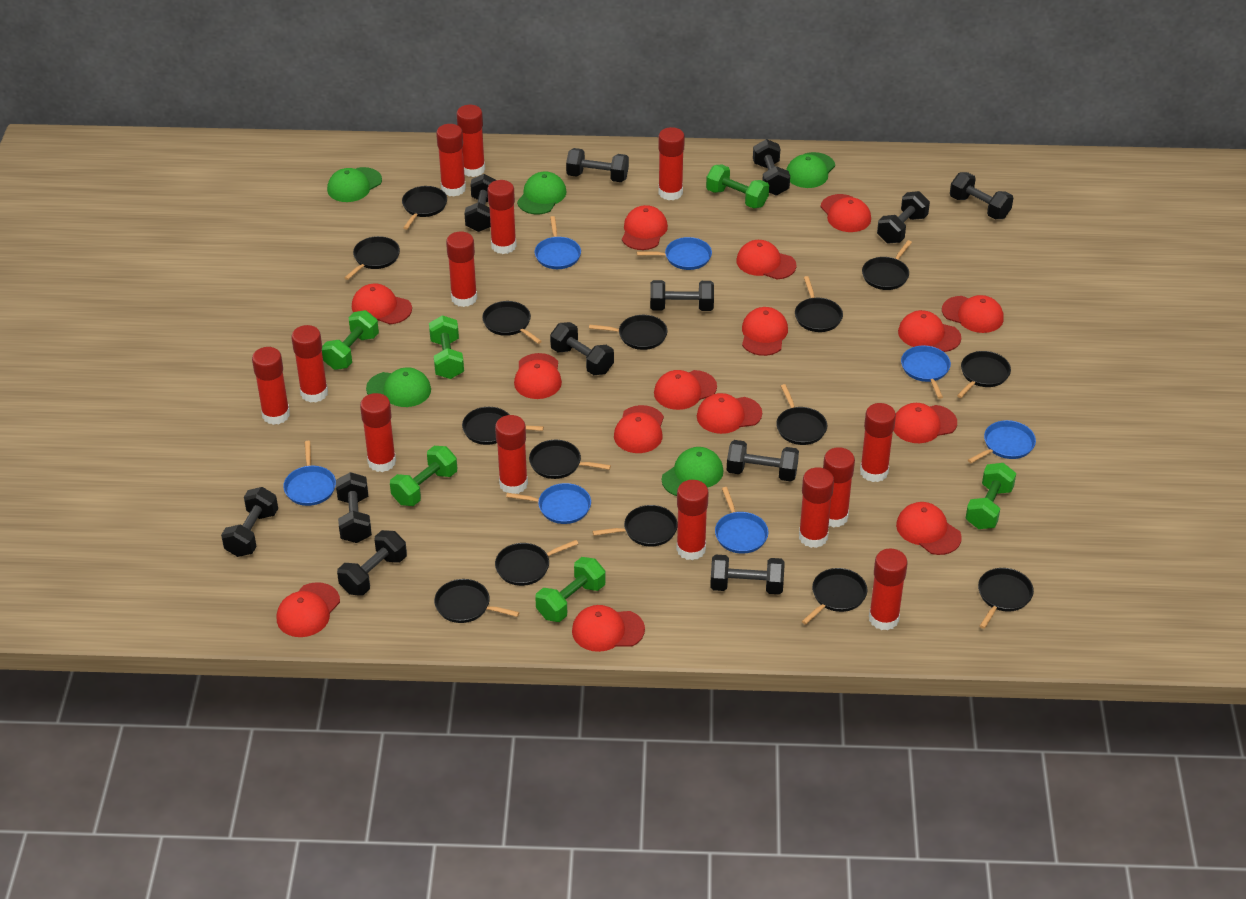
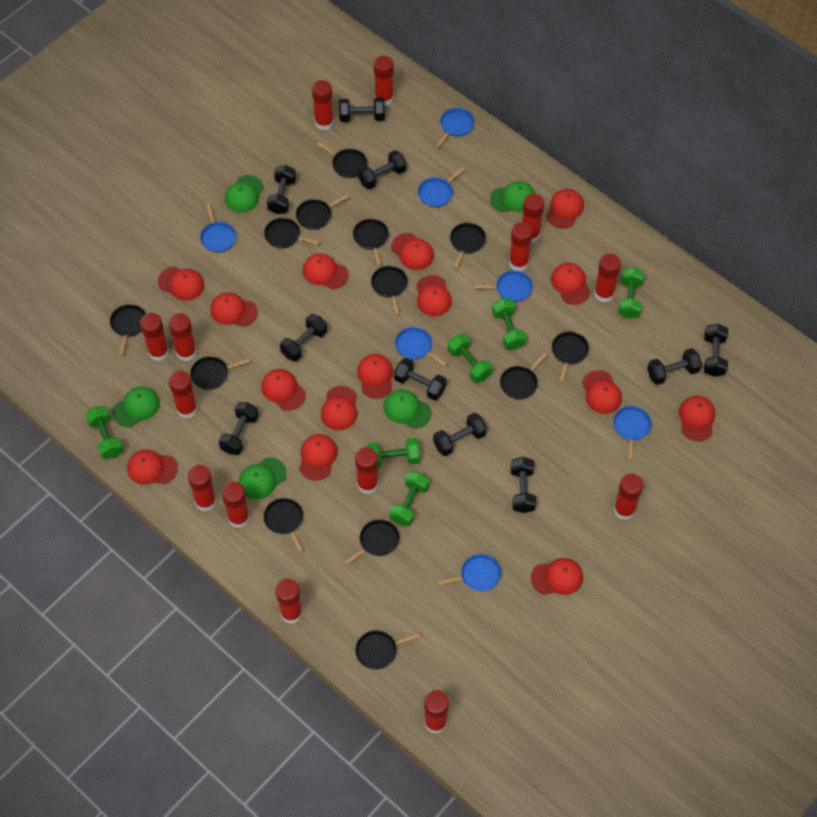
black dumbbell: [221,487,278,557] [336,472,372,543] [337,530,407,596] [464,174,496,232] [550,322,614,375] [566,148,629,182] [650,280,714,311] [710,555,784,594] [727,440,799,482] [753,139,790,196] [877,191,930,244] [950,172,1013,219] = 12 -> [219,402,259,455] [267,165,296,214] [280,314,327,361] [339,97,385,122] [358,150,407,189] [394,358,447,401] [433,413,487,456] [511,457,536,513] [647,348,702,385] [704,324,728,377] = 10
black pan: [344,236,400,280] [402,186,447,230] [434,579,520,623] [462,407,544,445] [482,301,542,344] [495,540,578,586] [529,440,611,479] [589,315,667,350] [592,505,678,546] [776,384,827,445] [795,276,843,332] [802,568,867,625] [862,240,912,290] [957,351,1011,398] [978,568,1034,629] = 15 -> [110,304,146,355] [190,356,250,390] [264,218,320,248] [264,498,303,552] [296,195,349,230] [317,142,367,178] [344,519,399,565] [353,219,389,266] [355,630,420,670] [371,266,407,315] [450,223,486,269] [500,353,547,400] [552,331,589,382] = 13

